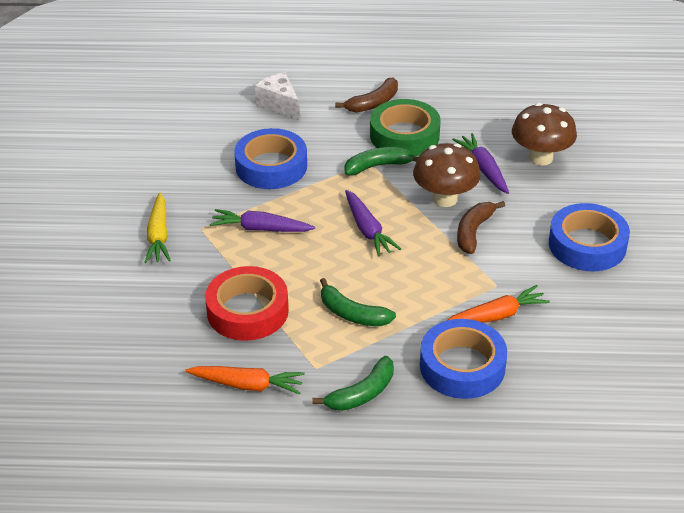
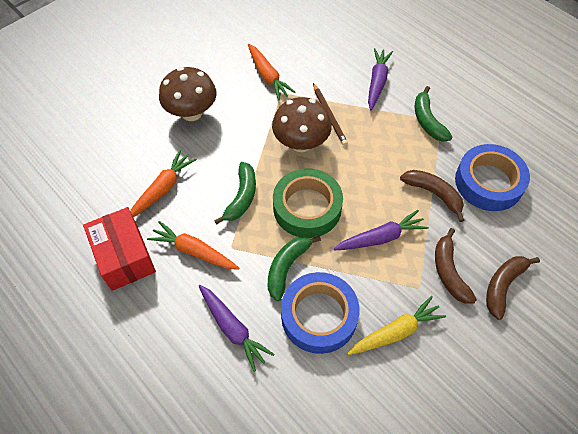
blue tape: [234,128,307,189] [420,319,507,399] [549,203,630,271] = 3 -> [281,272,359,354] [455,144,530,211] = 2
brown banana: [335,77,398,113] [457,201,505,254] = 2 -> [400,170,464,222] [435,228,477,304] [486,256,540,320] = 3
brown pencil: none = 0 -> [313,83,348,146] = 1
orange carrot: [185,366,305,395] [448,285,550,323] = 2 -> [130,150,197,217] [147,221,239,270] [248,44,296,100] = 3
red box: none = 0 -> [83,207,156,291] = 1
red tape: [205,266,289,341] = 1 -> none = 0
white cheese: [255,72,300,120] = 1 -> none = 0

